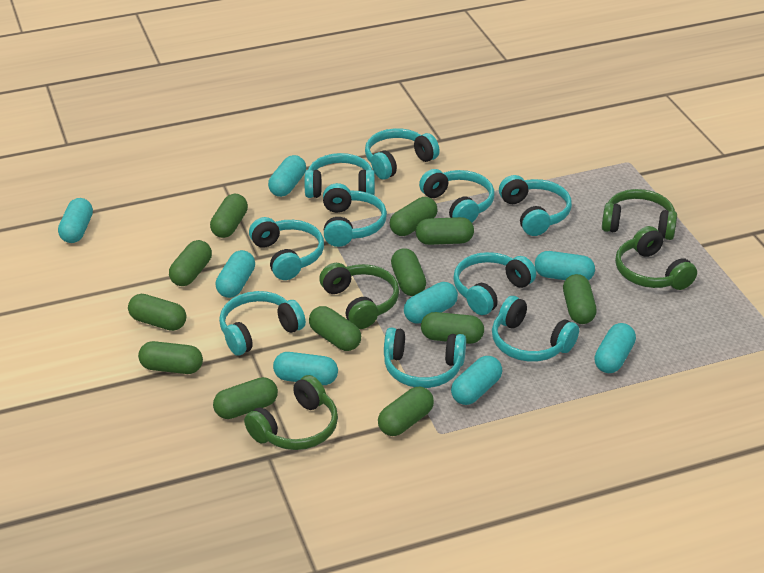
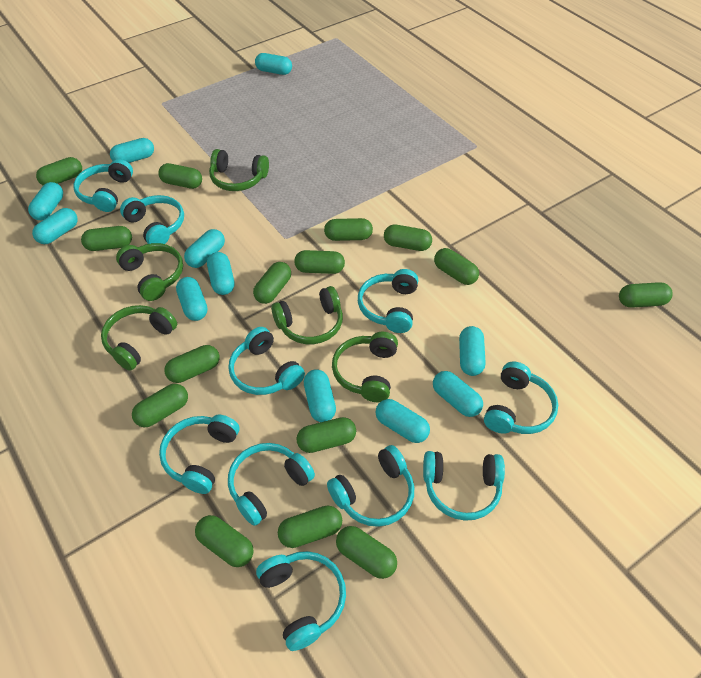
green capsule: [128,294,186,331] [138,341,203,374] [169,240,212,286] [210,194,248,238] [213,377,278,419] [309,306,361,351] [378,387,434,436] [390,197,437,236] [391,248,426,296] [416,217,474,245] [421,312,484,344] [563,274,597,324] = 12 -> [36,157,82,185] [81,226,132,251] [132,384,188,427] [158,163,202,189] [164,345,220,383] [195,515,254,567] [253,262,291,304] [278,506,342,548] [294,250,345,274] [296,417,356,453] [324,218,373,241] [336,526,397,579] [384,225,432,251] [434,248,479,285] [619,282,673,308] = 15
green headphones: [244,375,338,450] [319,263,399,329] [602,189,677,240] [615,226,697,290] = 4 -> [101,305,177,371] [116,243,183,301] [209,149,269,191] [271,286,343,344] [332,332,398,402] = 5
turquoise capsule: [58,198,93,243] [215,250,255,298] [268,155,306,197] [273,352,338,385] [404,282,458,324] [451,356,502,405] [535,251,595,281] [594,323,636,373] = 8 -> [28,182,63,220] [32,208,78,244] [110,138,154,163] [176,277,207,321] [184,229,225,268] [207,252,234,295] [255,53,292,75] [304,369,336,422] [375,399,430,443] [433,371,483,417] [459,326,485,376] = 11

